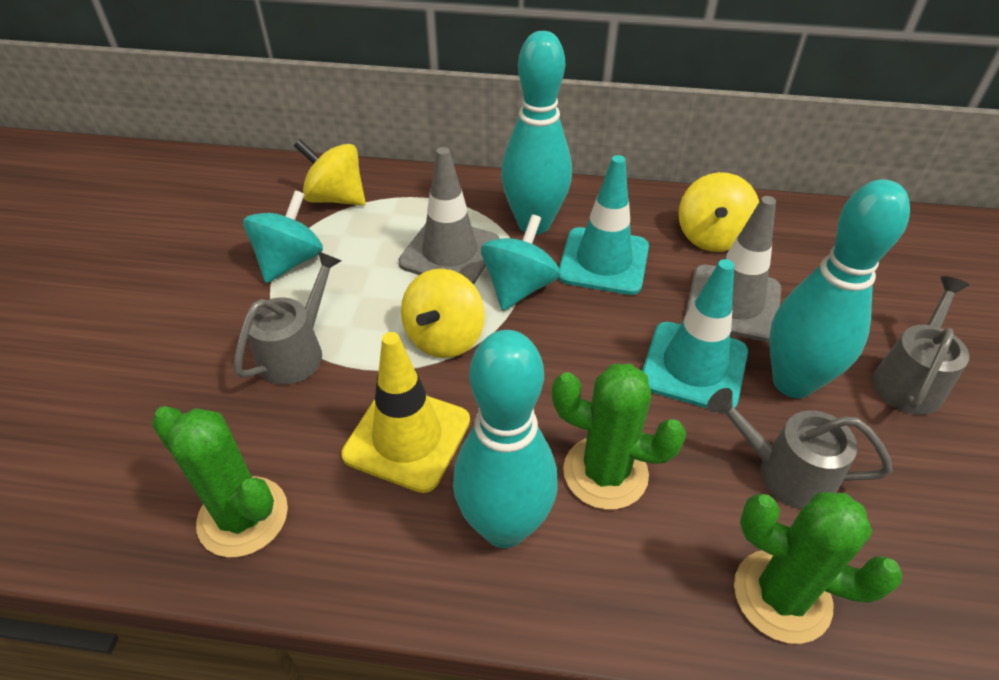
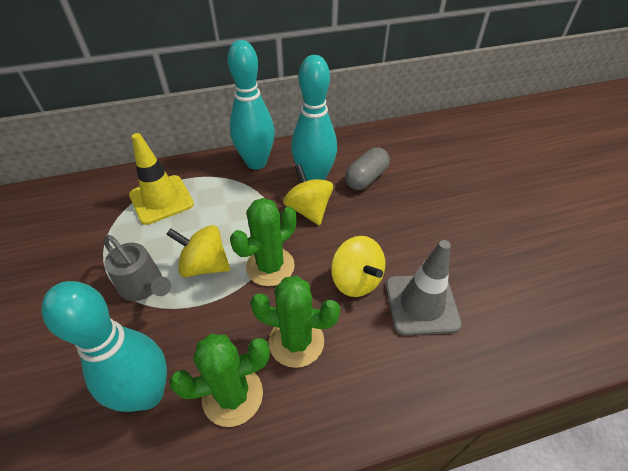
grey capsule: none = 0 -> [345,147,390,190] = 1
grey traffic cone: [399,147,500,284] [685,196,781,342] = 2 -> [386,240,462,335] = 1
grey watering can: [234,251,342,385] [707,388,892,509] [872,276,969,415] = 3 -> [103,235,171,301] = 1
turquoise spinning top: [243,190,323,283] [481,214,560,311] = 2 -> none = 0
turquoise traffic cone: [558,155,649,295] [642,259,748,413] = 2 -> none = 0

